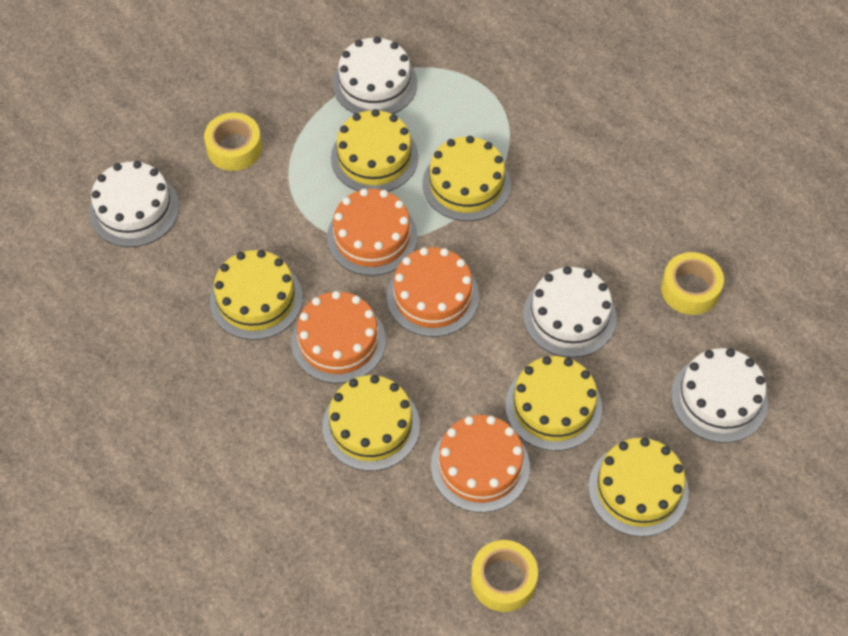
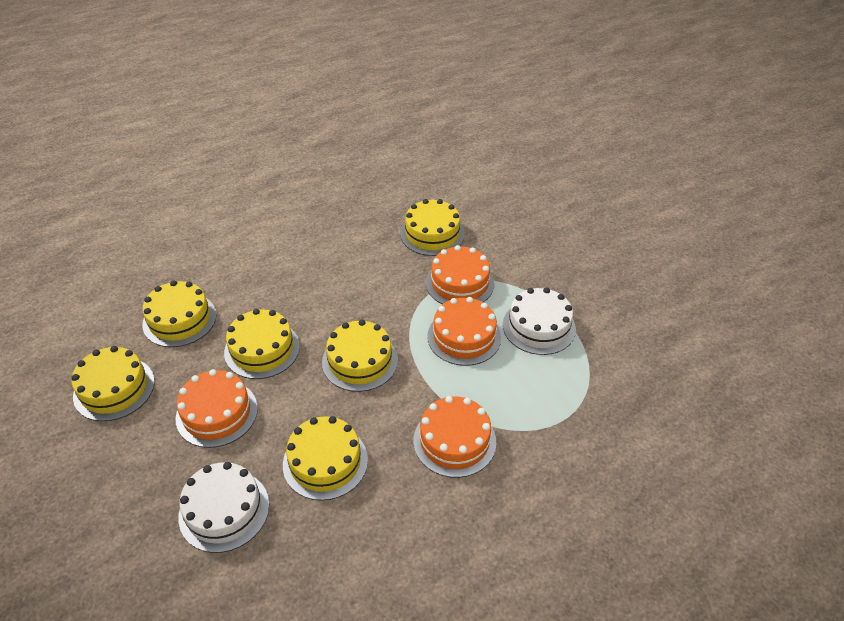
white cake: [89,161,179,247] [333,36,417,114] [523,266,617,358] [671,348,768,443] = 4 -> [178,462,269,553] [503,288,576,355] = 2
yellow tape: [204,112,262,171] [471,540,538,612] [661,252,724,315] = 3 -> none = 0

